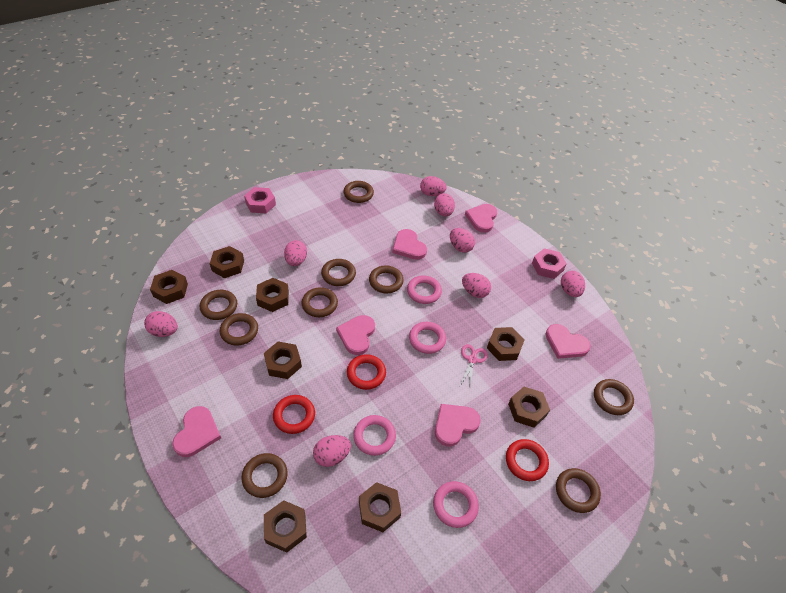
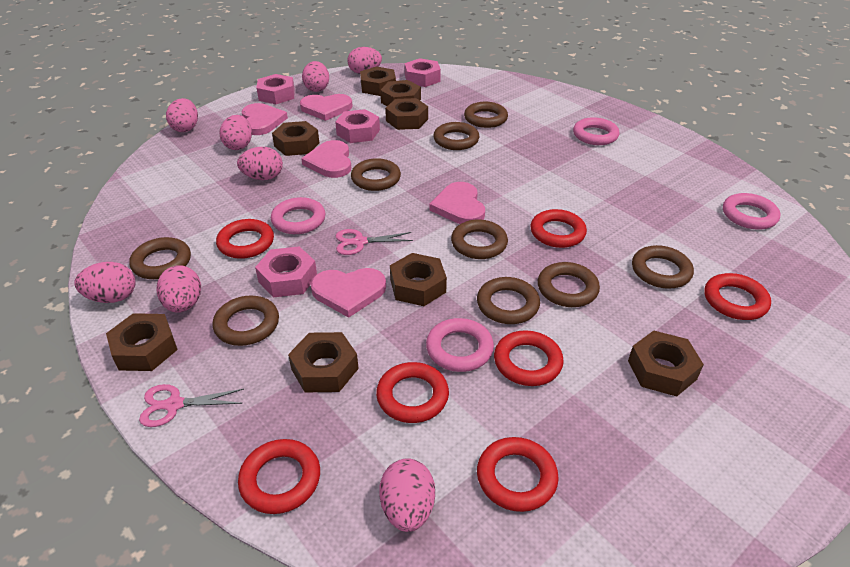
pink heart: [172,406,221,457] [336,315,375,355] [392,229,427,260] [435,404,481,446] [465,204,497,233] [545,324,591,359] = 6 -> [242,103,288,135] [300,94,353,121] [301,140,351,178] [311,268,386,318] [429,182,485,224] = 5
pink nut: [244,187,276,213] [532,248,567,279] = 2 -> [255,246,317,298] [257,74,295,104] [335,109,380,143] [405,58,441,87] = 4
pink scissors: [460,344,488,390] = 1 -> [139,384,244,427] [336,229,413,255] = 2
red ring: [273,395,315,434] [347,354,386,390] [506,439,549,481] = 3 -> [216,219,274,259] [238,439,320,514] [376,362,449,423] [477,437,559,512] [494,330,564,386] [531,209,587,248] [704,273,771,320] = 7

